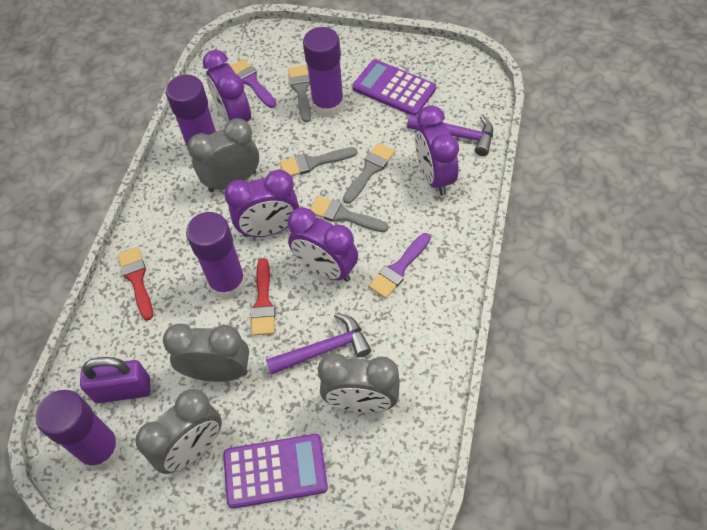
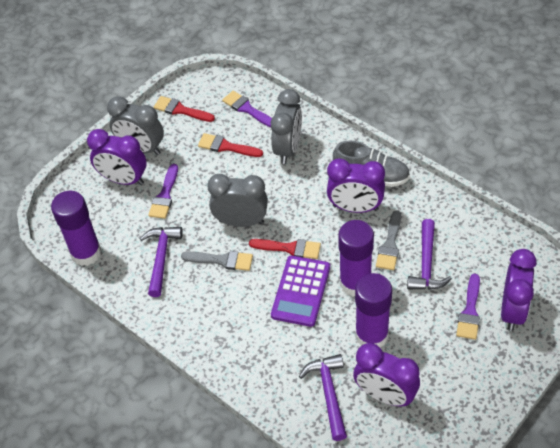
grey brush: [280,147,358,176] [288,65,311,122] [310,196,389,232] [343,143,395,204] = 4 -> [181,251,253,271] [376,210,401,270] = 2
grey clock: [135,389,222,474] [163,324,249,382] [188,118,259,192] [318,353,400,413] = 4 -> [107,96,164,155] [207,174,268,227] [271,89,302,164] = 3
grey shoe: none = 0 -> [333,141,410,187] = 1
purple brush: [230,59,276,108] [369,233,431,299] = 2 -> [148,164,178,219] [222,91,272,127] [456,274,480,340] = 3
purple calculator: [223,434,328,509] [352,60,436,116] = 2 -> [271,255,330,327] = 1
purple glue stick: [36,390,122,470] [166,75,216,159] [186,212,246,300] [303,27,344,117] = 4 -> [51,191,102,266] [338,220,374,297] [355,273,392,348] = 3
purple hammer: [266,313,371,375] [407,114,493,156] = 2 -> [140,227,183,297] [299,354,347,441] [407,219,452,290] = 3
purple padlock: [80,357,150,403] = 1 -> none = 0
red brush: [118,247,153,321] [251,258,275,336] = 2 -> [154,96,215,122] [198,133,263,157] [249,239,321,259] = 3

